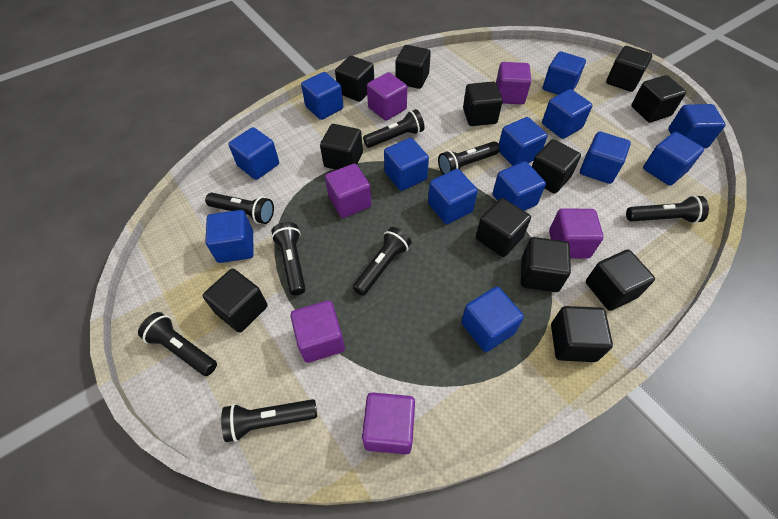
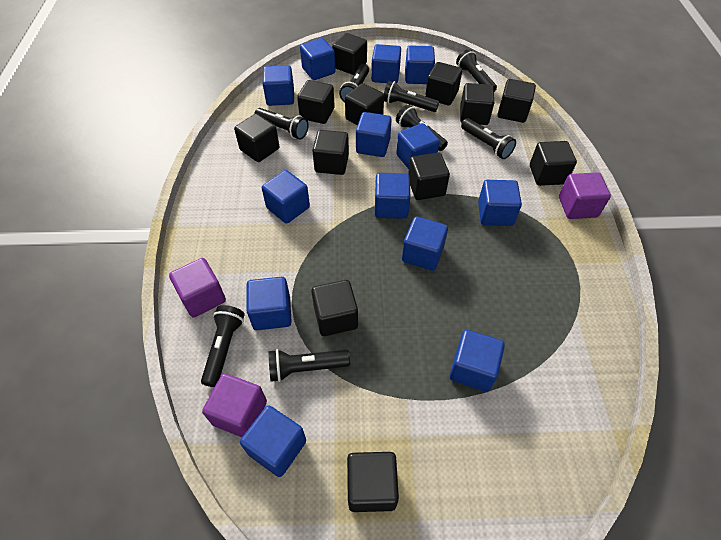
purple cube: [290,300,345,363] [325,164,371,218] [362,392,415,455] [367,72,407,121] [496,62,531,104] [549,209,604,258] = 6 -> [169,258,226,318] [202,373,267,437] [559,172,611,219] = 3

